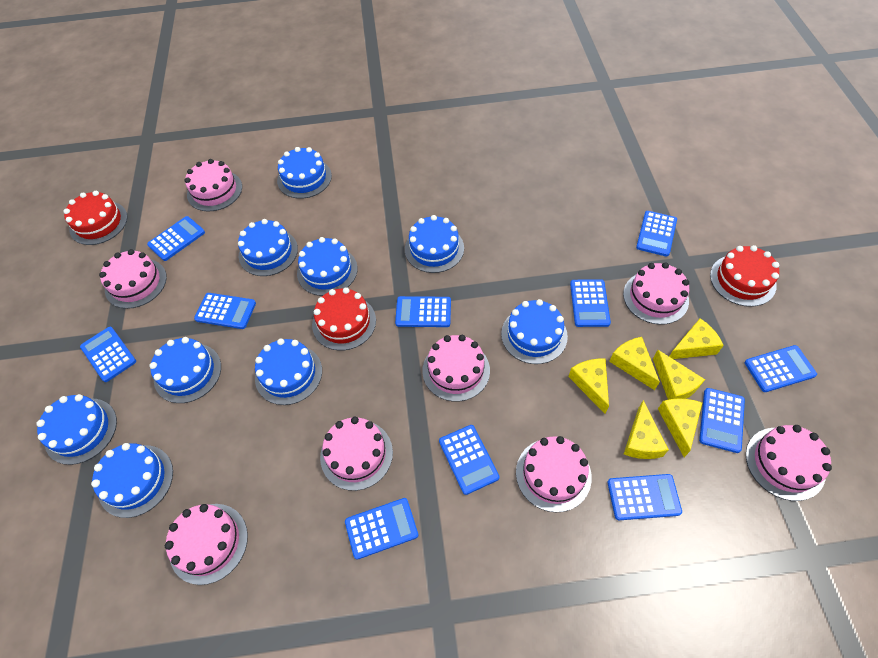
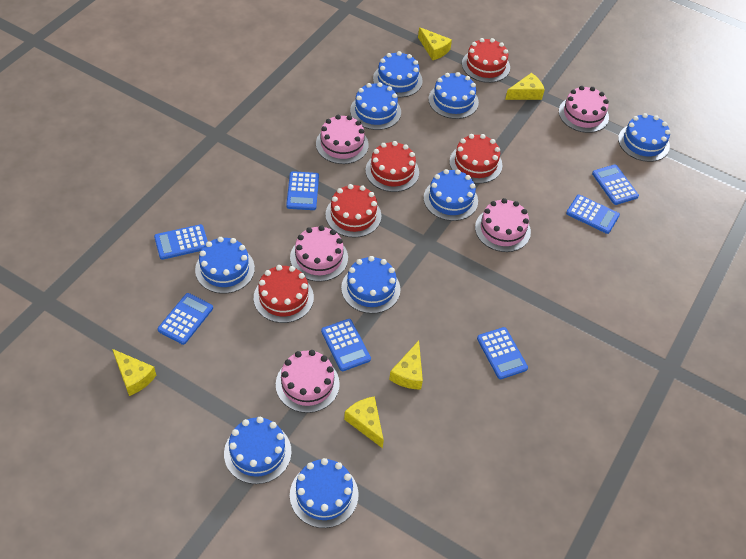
blue calculator: [80,327,136,382] [147,216,205,261] [194,293,256,329] [345,498,418,560] [395,296,451,327] [439,425,499,495] [570,279,611,327] [608,474,682,520] [636,211,677,257] [699,388,745,453] [745,345,817,392] = 11 -> [154,224,208,260] [157,293,213,345] [286,171,319,210] [321,319,371,371] [477,327,528,379] [566,194,620,234] [592,165,639,205] = 7
pink cake: [99,249,167,309] [165,504,248,585] [185,159,242,212] [320,417,393,491] [422,335,490,402] [516,436,592,512] [623,262,689,325] [746,425,832,501] = 8 -> [276,350,340,413] [290,225,348,282] [316,115,369,164] [475,198,531,252] [559,86,609,133] = 5
red cake: [63,191,128,245] [312,287,376,351] [710,245,779,307] = 3 -> [254,265,314,323] [325,184,381,238] [366,141,419,192] [450,134,503,184] [462,38,510,83] = 5
yellow cheese: [568,358,609,414] [609,337,660,390] [624,400,669,459] [653,350,705,400] [658,398,702,457] [669,318,724,359] = 6 -> [112,349,156,396] [344,396,384,448] [389,341,423,390] [418,27,452,60] [505,73,545,100] = 5

